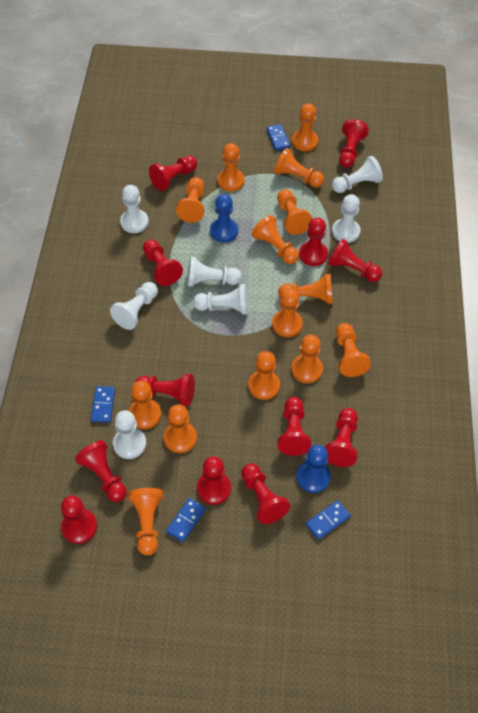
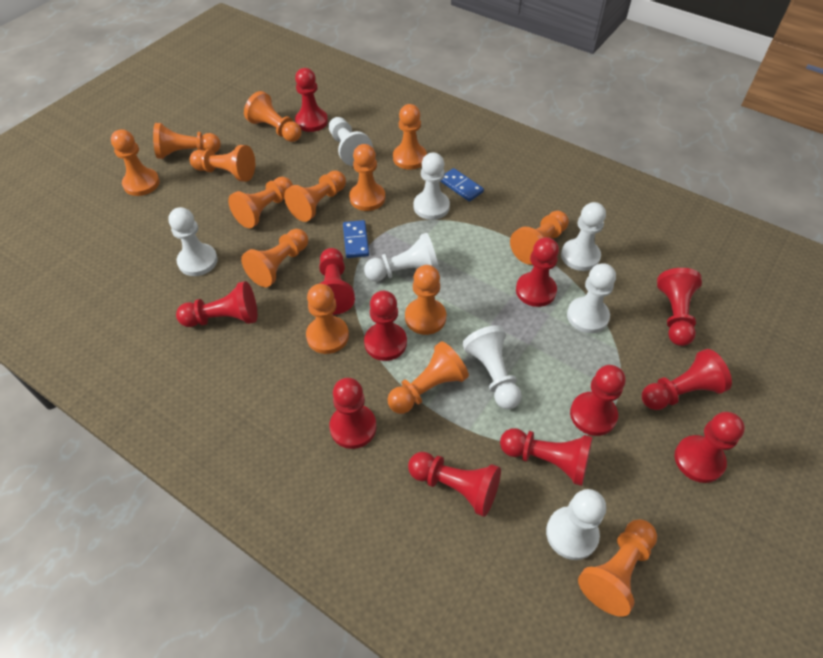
blue domino: [91,386,115,423] [166,498,206,542] [267,124,290,151] [306,500,351,540] = 4 -> [343,220,369,258] [440,168,484,202] = 2
blue pawn: [210,194,238,242] [296,445,331,493] = 2 -> none = 0
white pawn: [110,282,158,330] [113,410,146,459] [120,185,149,233] [187,257,241,287] [193,284,248,314] [332,156,383,193] [332,194,361,243] = 7 -> [168,207,218,276] [329,117,373,166] [364,233,439,281] [414,152,450,220] [462,325,522,409] [546,489,606,560] [561,202,606,271] [567,263,616,333] = 8

